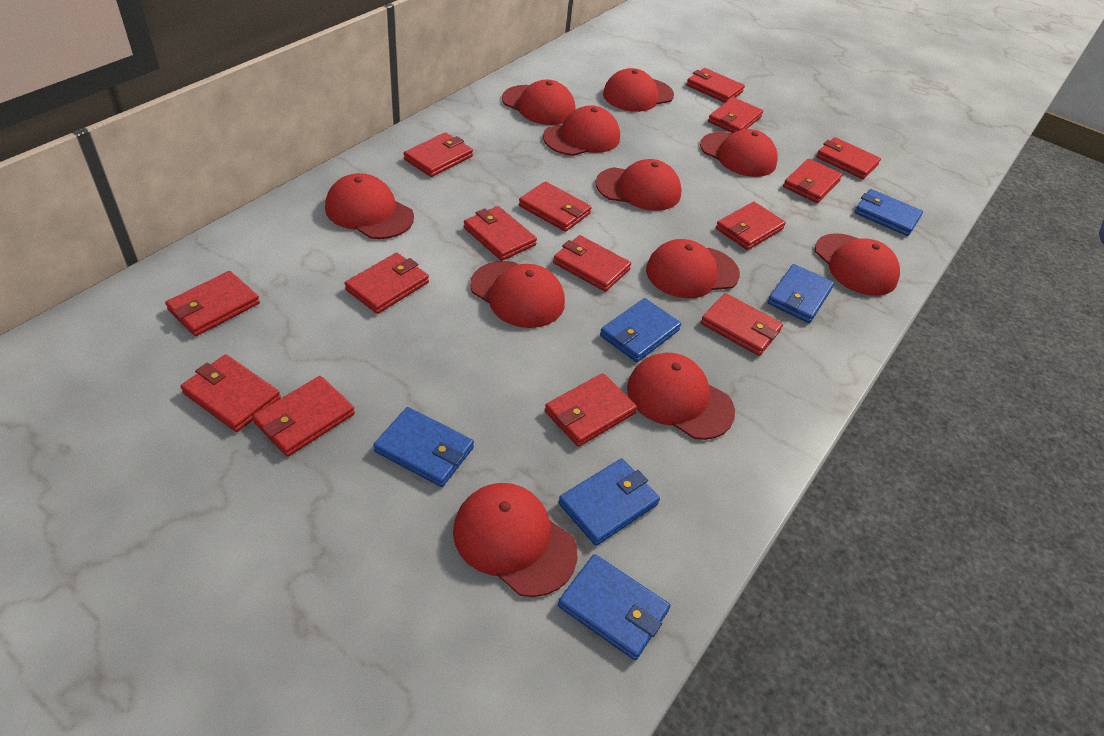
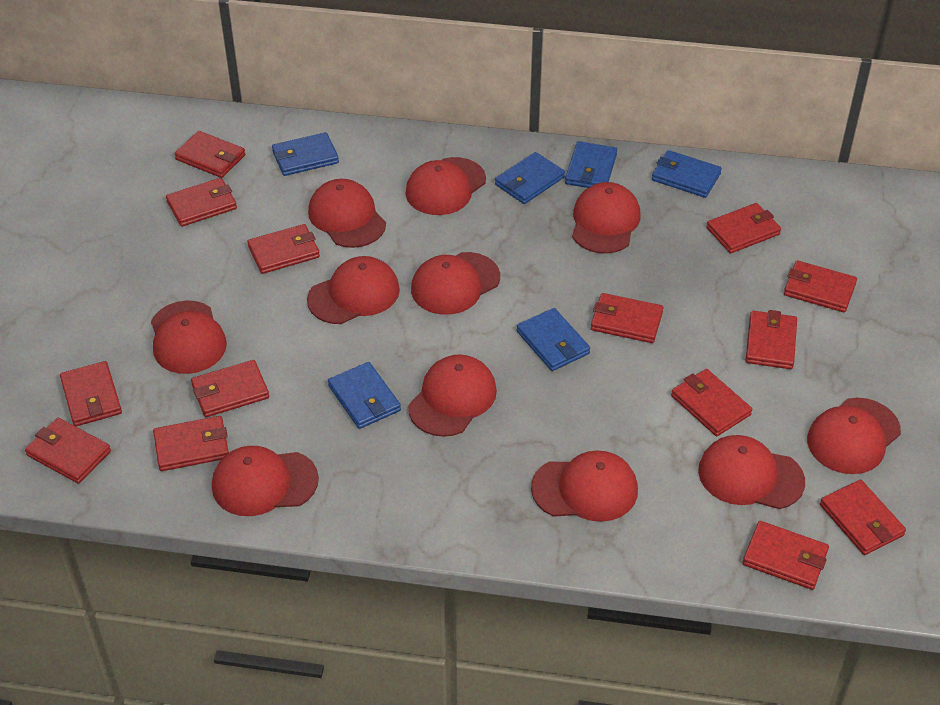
red wallet: [165,271,260,336] [180,355,281,432] [252,376,355,457] [345,253,429,314] [404,132,473,177] [464,206,537,261] [519,181,592,232] [545,373,637,447] [553,235,631,292] [686,68,745,103] [701,293,783,356] [708,97,763,133] [716,202,786,250] [783,159,843,203] [816,137,881,179] = 15 -> [25,418,111,484] [60,361,122,426] [153,416,229,471] [166,178,237,227] [174,131,245,178] [191,360,269,417] [247,224,320,274] [591,293,663,343] [671,369,752,436] [706,203,781,253] [743,521,829,590] [745,310,797,369] [784,260,857,312] [820,480,906,555] = 14

